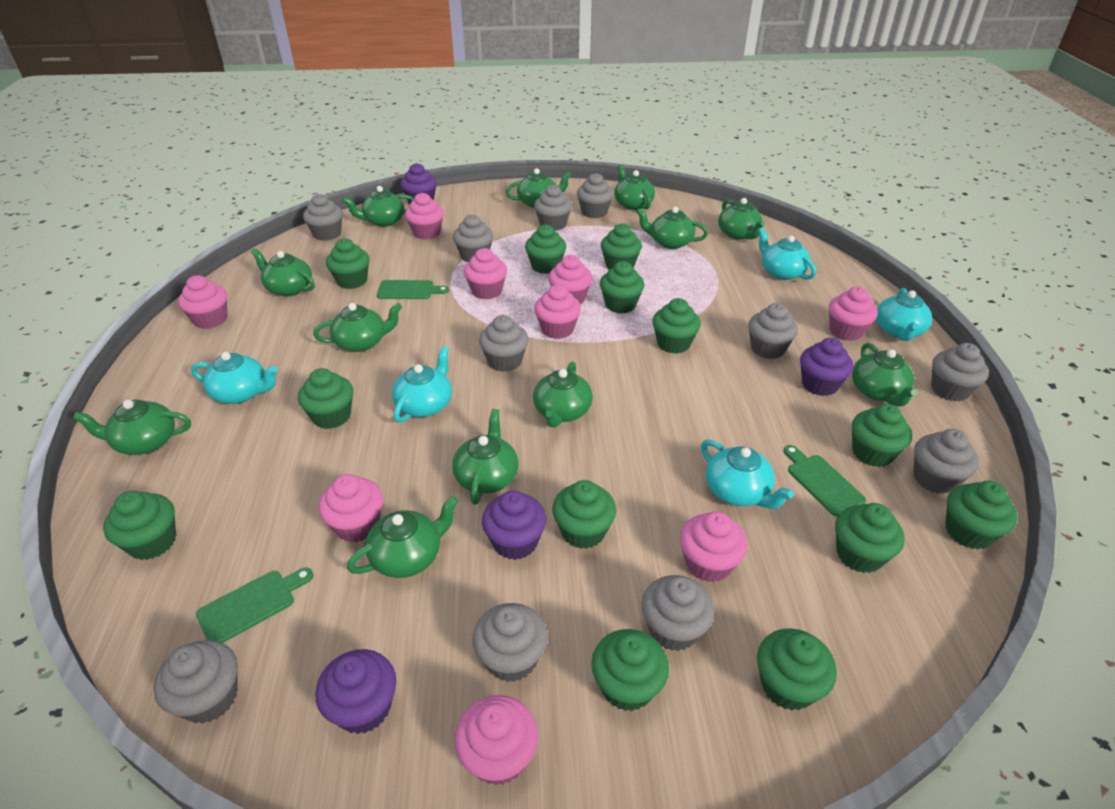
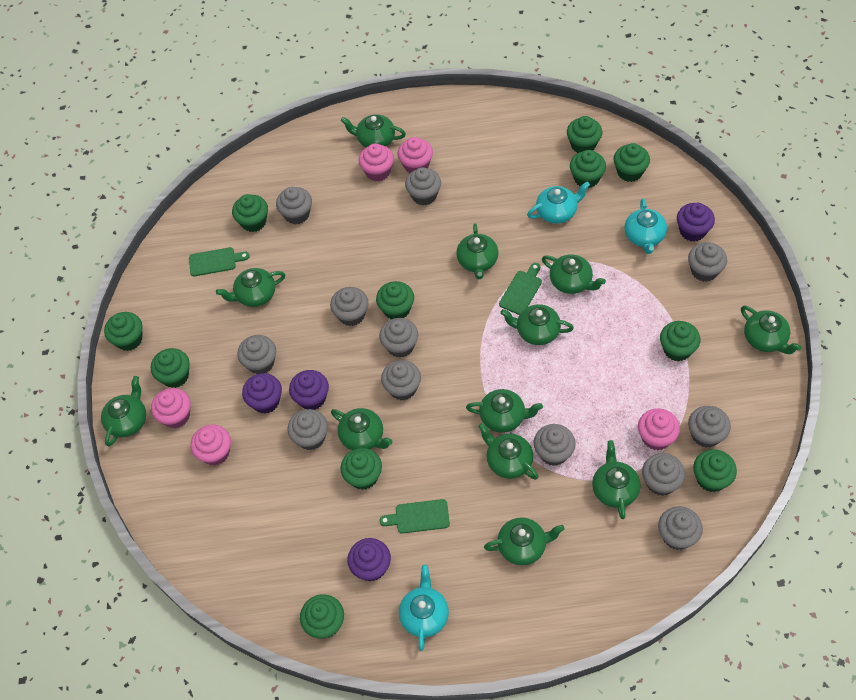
green cupcake: [103,491,176,560] [298,368,353,429] [326,238,369,289] [525,224,566,274] [552,480,616,549] [591,629,669,711] [600,261,644,314] [601,223,642,269] [652,298,701,354] [757,628,837,711] [835,503,905,573] [852,404,912,467] [946,481,1018,550] = 13 -> [104,312,142,351] [151,348,190,388] [232,194,268,232] [300,594,344,639] [340,448,382,490] [376,281,414,319] [567,116,602,153] [570,150,606,188] [614,143,650,182] [660,321,700,362] [693,449,737,492] = 11
grey cupcake: [154,640,238,724] [303,194,343,241] [453,214,494,262] [473,603,548,682] [479,315,529,372] [534,185,572,231] [577,173,614,218] [642,575,715,651] [748,303,798,359] [914,429,979,494] [931,343,989,402] = 11 -> [237,335,276,374] [276,187,312,224] [287,409,328,450] [330,287,369,326] [379,318,418,358] [381,360,421,401] [405,167,441,206] [534,424,576,466] [642,453,685,496] [658,506,703,550] [688,242,727,282] [688,406,731,448] = 12
pink cupcake: [178,275,227,329] [318,474,383,542] [405,193,444,240] [455,695,538,786] [464,248,507,299] [534,285,581,339] [548,255,592,305] [680,512,747,582] [829,286,878,341] = 9 -> [151,388,191,428] [190,424,231,466] [359,143,394,181] [397,137,433,174] [638,408,680,450] = 5
turquoise teapot: [191,352,278,404] [392,346,452,423] [701,440,794,509] [758,228,816,280] [876,288,932,341] = 5 -> [399,565,449,651] [527,181,590,224] [625,198,667,254] = 3

